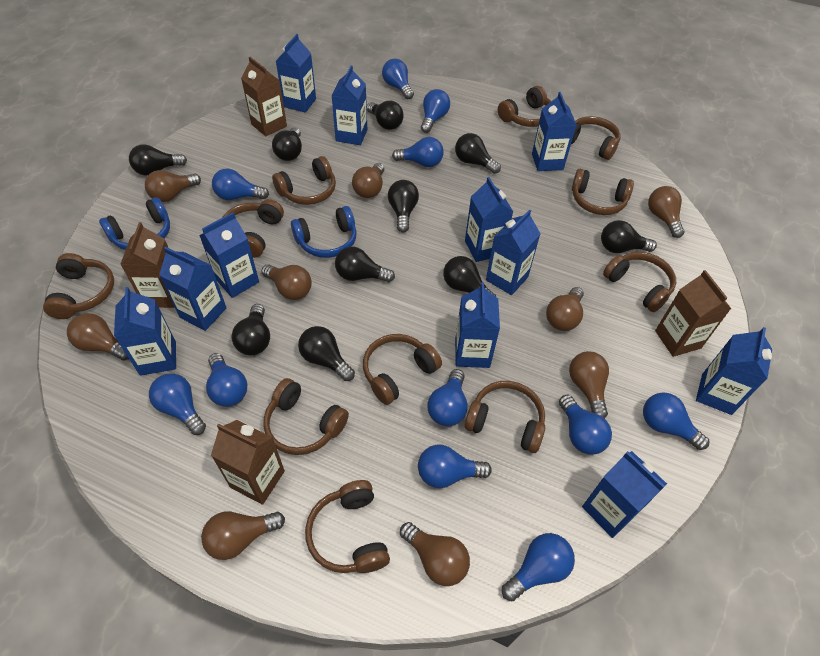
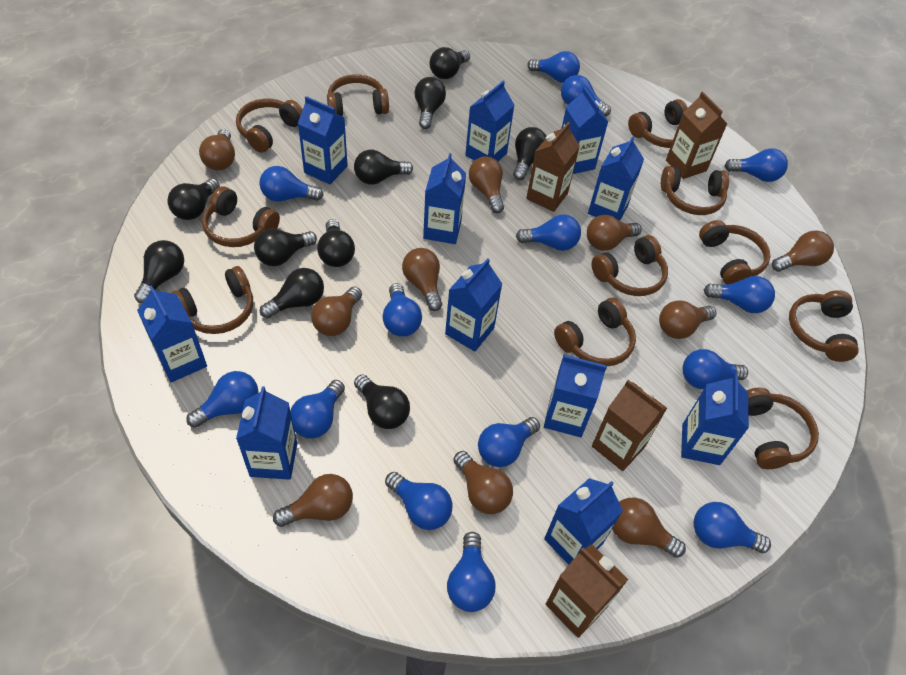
blue headphones: [99,197,170,250] [291,206,357,258] = 2 -> none = 0
blue light bulb: [149,373,206,435] [206,353,247,407] [212,168,269,200] [382,58,414,99] [392,137,444,167] [418,444,492,488] [421,89,450,133] [427,369,468,426] [502,533,575,601] [559,395,612,455] [643,392,709,450] = 11 -> [186,371,259,428] [259,166,324,202] [290,380,345,439] [383,283,422,337] [385,472,453,530] [447,532,496,612] [478,417,540,467] [516,214,581,251] [527,51,580,83] [561,75,611,117] [682,349,748,389] [694,502,771,553] [704,276,775,313] [724,148,788,182] = 14
brown light bulb: [67,313,129,361] [145,170,201,202] [201,511,285,560] [261,264,312,300] [352,163,384,198] [400,522,470,586] [546,287,584,331] [569,351,609,419] [648,186,684,238] = 9 -> [199,129,235,170] [273,474,353,527] [311,287,362,336] [402,248,442,311] [453,451,513,514] [469,156,504,213] [587,215,642,251] [612,498,686,558] [659,300,717,339] [772,231,834,272] = 10

